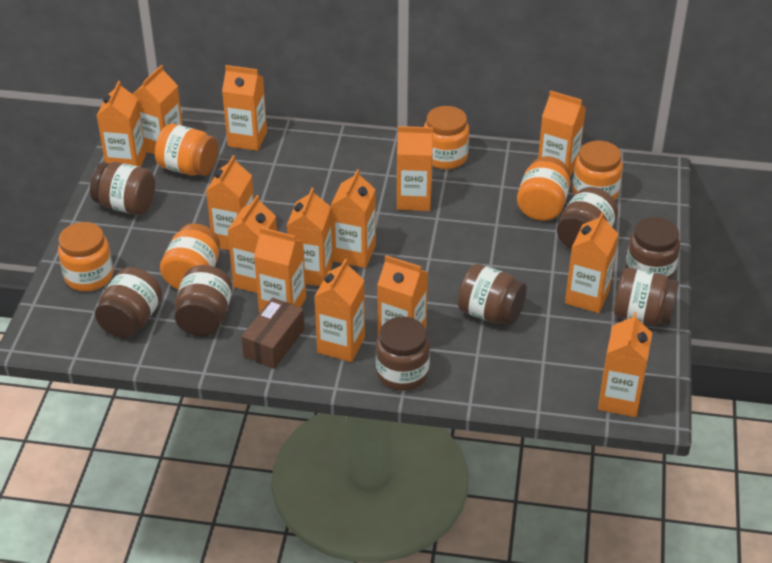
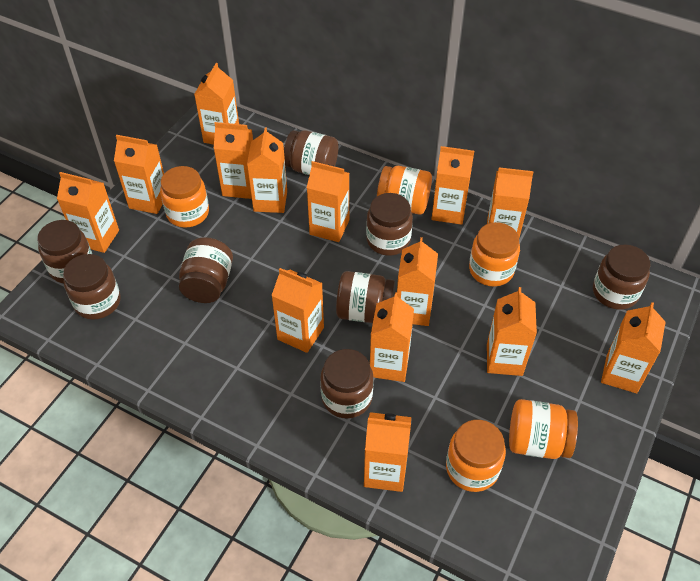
brown box: [241,298,305,369] = 1 -> none = 0
orange jar: [58,222,113,291] [155,124,218,176] [160,223,220,290] [424,106,469,169] [517,156,570,221] [573,141,623,200] = 6 -> [160,166,209,228] [377,166,432,215] [446,420,506,492] [469,222,520,287] [509,399,578,459] = 5

